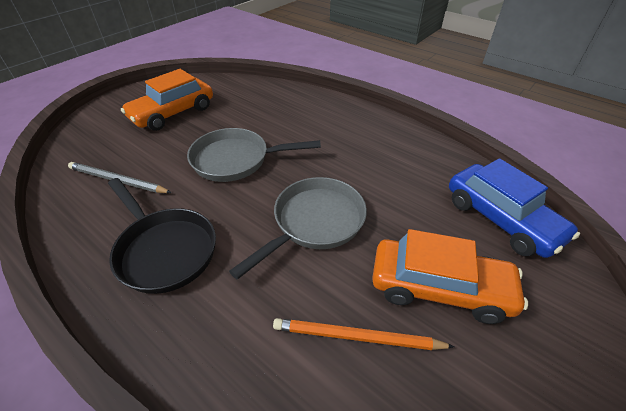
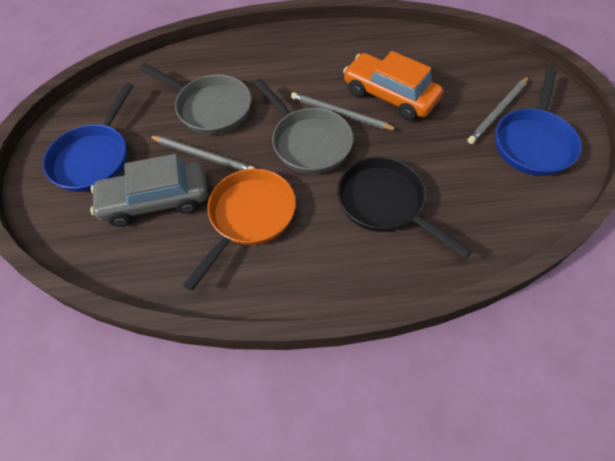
blue car: [449,158,580,258] = 1 -> none = 0
blue pan: none = 0 -> [43,83,133,192] [495,69,581,176] = 2
grey car: none = 0 -> [90,154,208,227] = 1
grey pencil: [68,162,172,193] = 1 -> [149,136,255,171] [291,92,398,130] [468,77,529,144] = 3
orange car: [121,69,213,131] [372,229,528,324] = 2 -> [343,51,443,121] = 1
orange pan: none = 0 -> [183,169,296,291] = 1
orange pencil: [273,318,454,350] = 1 -> none = 0

